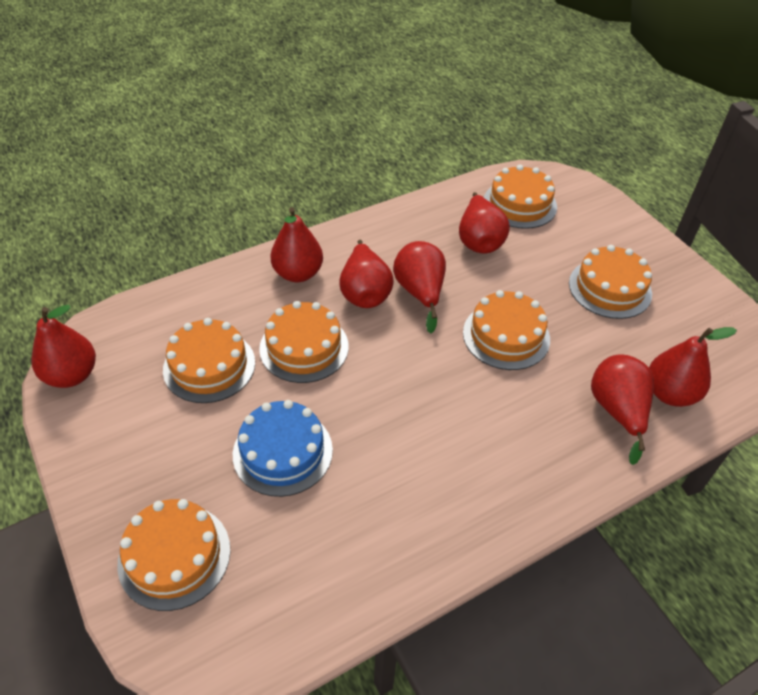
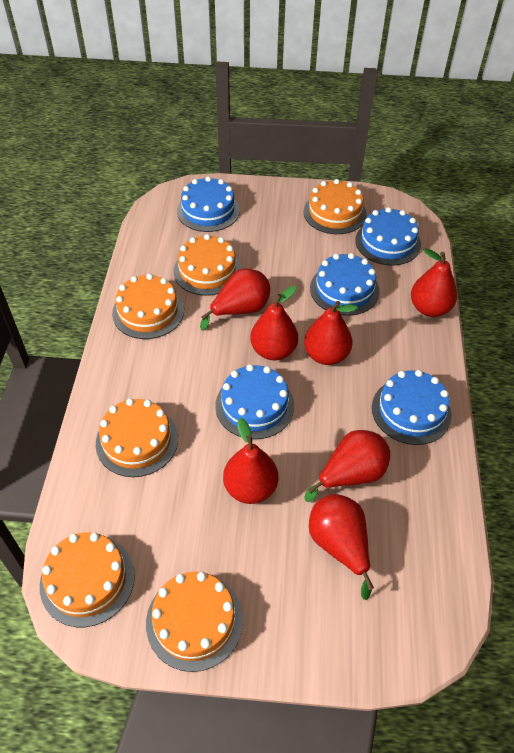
blue cake: [233,400,333,497] = 1 -> [177,176,240,232] [215,364,294,439] [310,253,380,316] [355,207,421,266] [372,370,452,445] = 5

